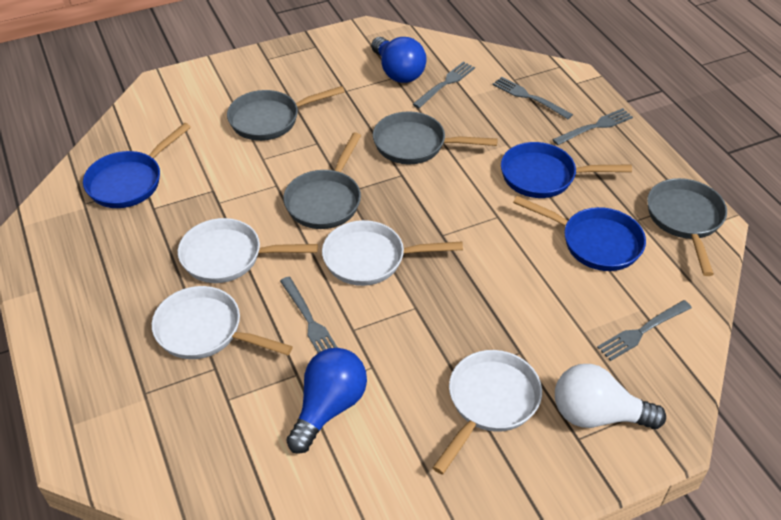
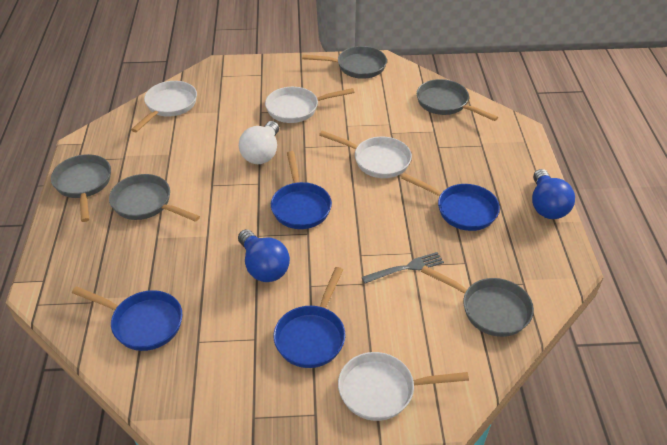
blue pan: [83,123,191,208] [501,142,632,198] [513,196,646,271] = 3 -> [72,286,183,351] [271,151,332,229] [273,267,345,368] [401,173,500,231] = 4
grey fork: [280,277,338,353] [413,62,475,108] [493,77,573,119] [552,108,633,145] [597,300,692,361] = 5 -> [362,252,444,283] = 1
grey pan: [227,86,345,141] [283,132,361,229] [373,111,498,165] [647,178,727,276] = 4 -> [51,154,111,222] [109,174,200,222] [302,46,387,79] [417,79,498,121] [421,265,534,337] = 5

